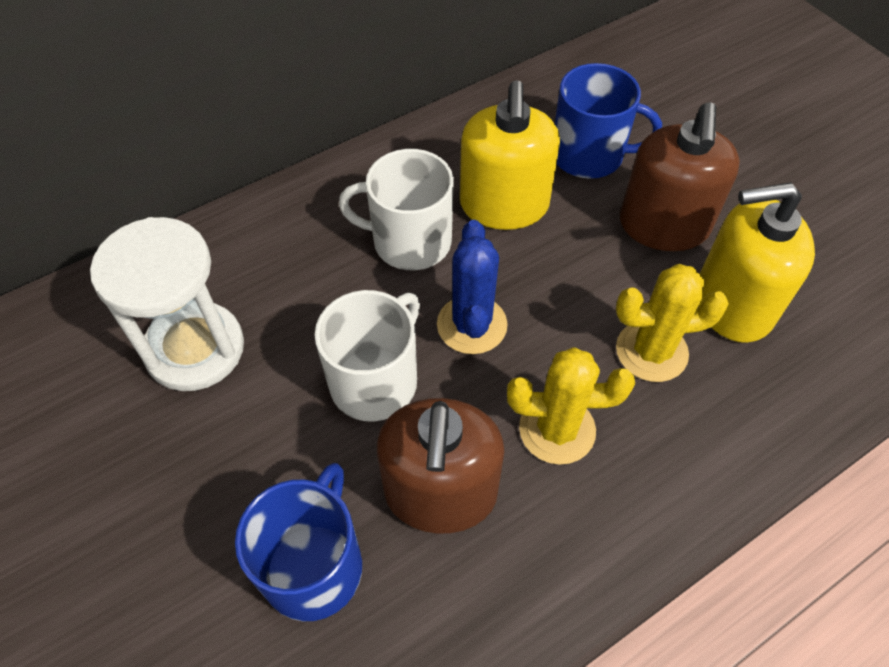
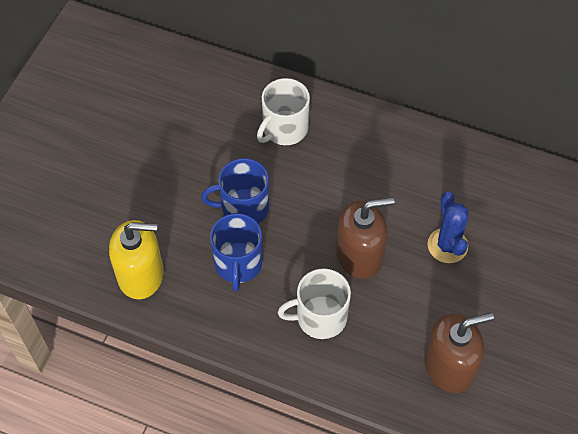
white hourglass: [90,217,244,391] = 1 -> none = 0
yellow cactus: [507,347,635,465] [616,264,729,382] = 2 -> none = 0
yellow soap dispenser: [460,80,560,230] [698,182,815,343] = 2 -> [109,220,164,299] = 1

